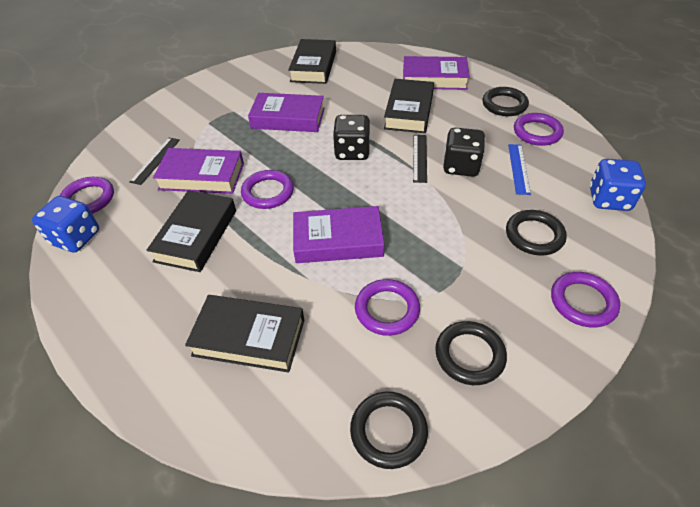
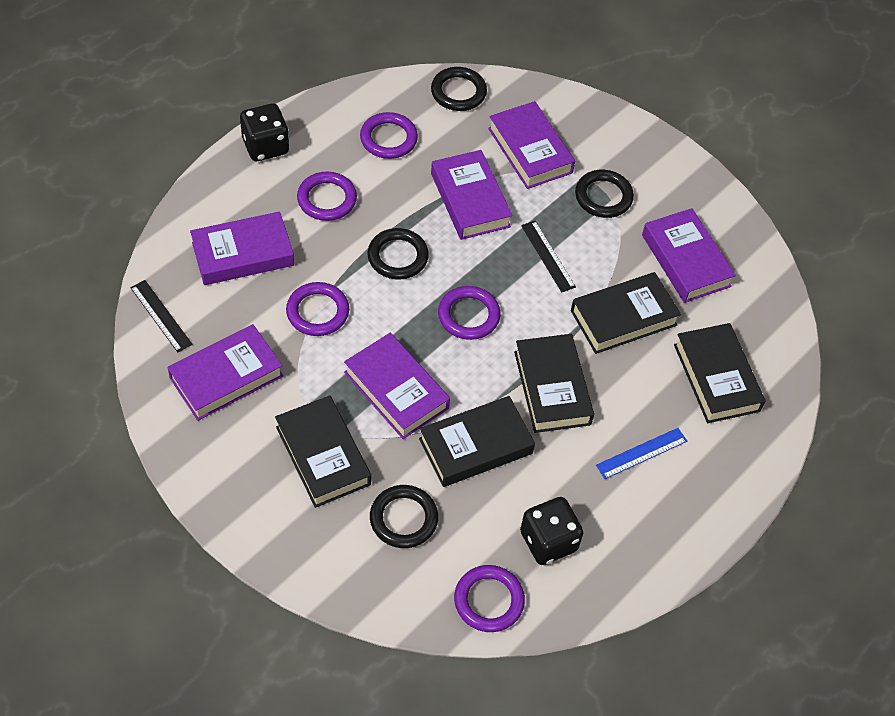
black book: [147,190,236,272] [185,295,305,373] [288,39,336,84] [384,79,434,133] = 4 -> [275,395,371,508] [419,396,535,487] [514,334,594,433] [571,272,681,354] [674,323,766,423] = 5
blue dice: [32,196,99,253] [590,159,646,211] = 2 -> none = 0
purple book: [153,148,244,194] [248,93,325,132] [293,206,384,263] [403,56,470,90] = 4 -> [167,324,283,421] [190,211,294,285] [344,333,450,439] [431,150,513,240] [488,101,575,189] [642,208,736,303] = 6

